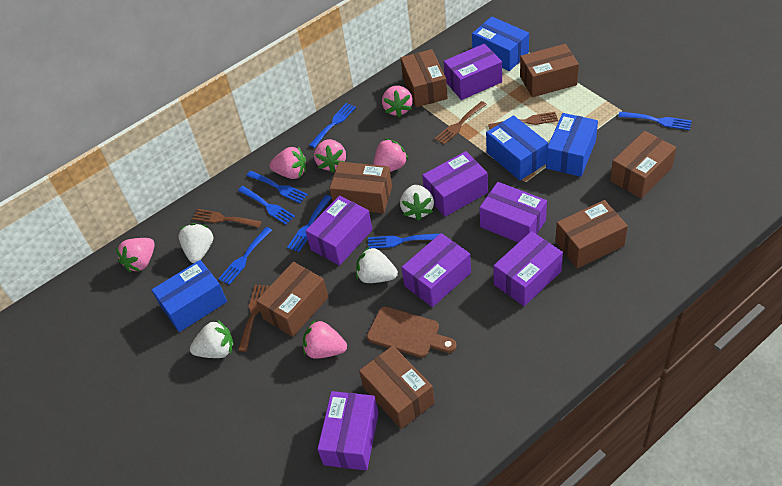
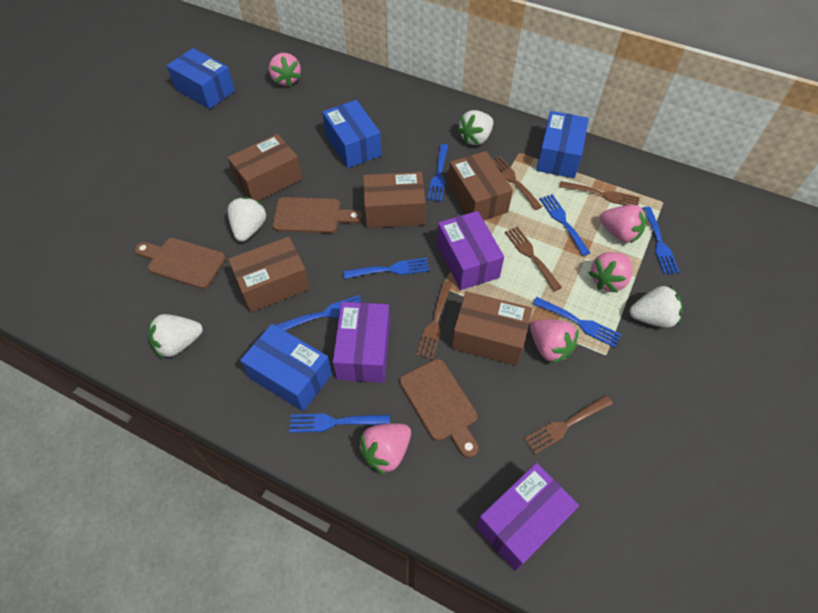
brown box: [256,262,328,337] [329,162,392,213] [359,346,435,429] [401,49,448,107] [520,44,579,97] [555,200,628,268] [610,131,676,198] = 7 -> [227,134,302,201] [228,237,310,312] [363,172,426,228] [448,151,513,220] [452,291,532,366] = 5
brown cutting board: [367,307,457,358] = 1 -> [135,238,226,289] [272,197,362,233] [400,359,479,458] = 3
brown fork: [192,209,262,228] [238,285,269,352] [435,101,487,145] [488,112,558,130] = 4 -> [416,281,452,360] [493,157,542,210] [505,226,562,291] [524,395,613,455] [559,181,639,205] = 5
pink strawberry: [116,238,155,272] [269,146,306,179] [303,320,347,359] [314,139,346,172] [373,139,408,172] [382,86,413,118] = 6 -> [269,53,301,87] [358,423,411,475] [530,319,579,364] [588,252,632,293] [600,205,647,244] = 5
purple box: [305,195,372,266] [317,391,379,471] [401,233,471,307] [422,151,488,217] [444,43,502,100] [479,182,547,243] [493,231,563,306] = 7 -> [333,302,390,383] [437,211,504,290] [476,463,579,571] = 3

